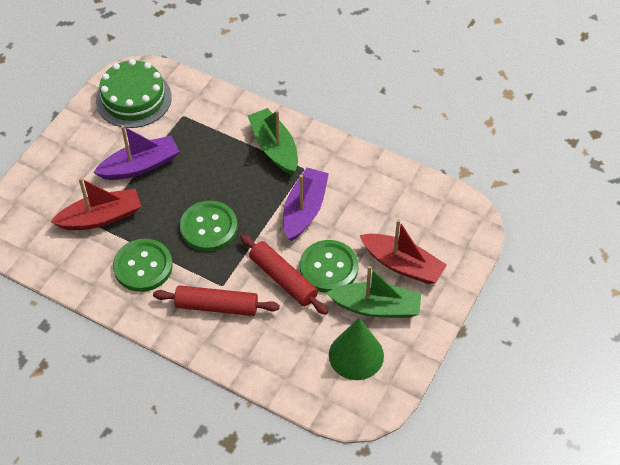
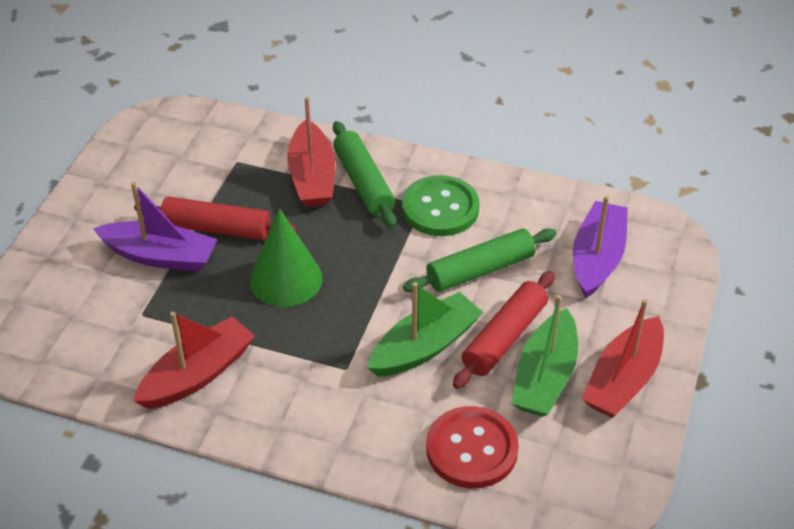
green button: [113,239,173,292] [180,201,238,252] [300,240,359,293] = 3 -> [402,175,480,236] = 1
green cake: [96,59,172,128] = 1 -> none = 0
green rolling pin: none = 0 -> [333,121,396,228] [403,228,557,292] = 2
red boat: [50,177,141,230] [359,219,447,284] = 2 -> [133,312,255,409] [287,97,335,207] [582,299,664,418] = 3
red button: none = 0 -> [426,406,519,488] = 1

